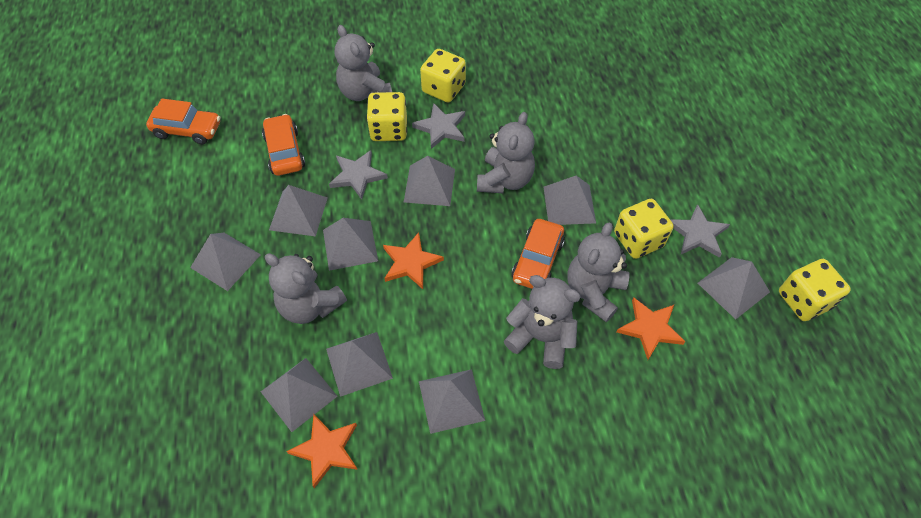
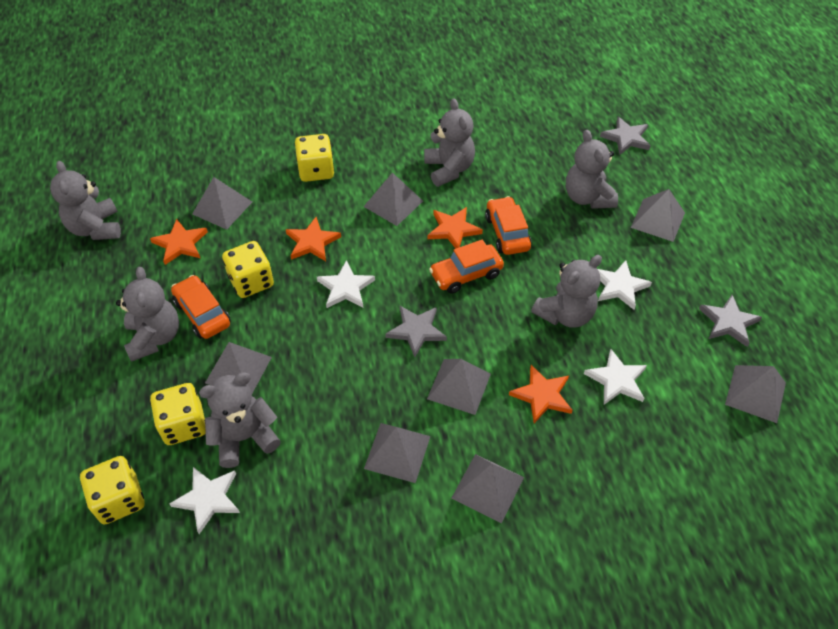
grey pyramid: [190,233,261,291] [261,358,338,432] [269,185,328,237] [323,218,378,271] [326,332,393,397] [404,156,455,206] [419,369,485,434] [544,176,596,225] [698,257,770,319] = 9 -> [192,177,252,230] [205,342,272,394] [363,173,423,226] [364,423,431,483] [427,359,491,415] [451,454,524,523] [631,189,685,242] [725,365,786,423] = 8
grey teddy bear: [265,253,347,324] [335,25,392,101] [477,112,535,193] [504,275,581,369] [567,223,630,322] = 5 -> [50,161,121,240] [116,267,179,362] [199,372,281,468] [424,99,475,187] [531,255,602,328] [566,130,618,209] = 6
orange star: [286,414,358,488] [383,232,444,289] [617,298,685,360] = 3 -> [150,219,208,265] [286,217,341,261] [427,207,483,249] [509,365,572,423] = 4
white star: none = 0 -> [169,467,240,534] [317,260,375,308] [584,349,647,405] [598,260,652,310] = 4

